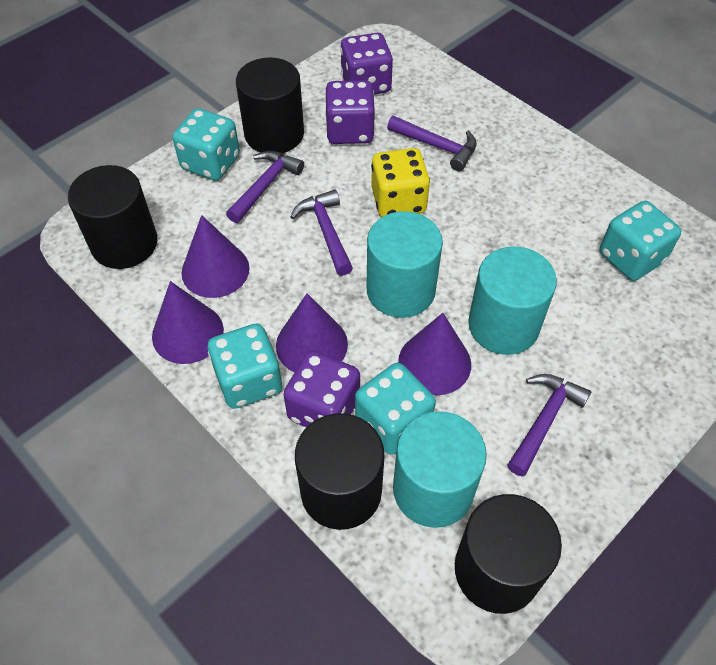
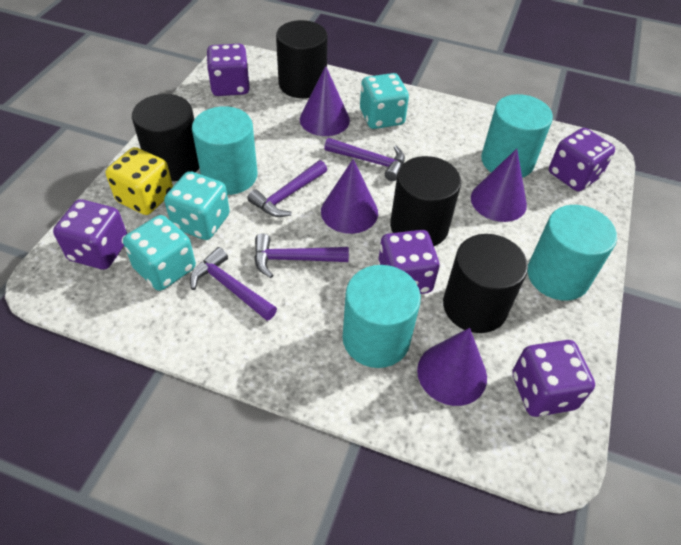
purple dice: [283,350,360,427] [325,80,375,144] [340,33,393,94] = 3 -> [53,199,127,270] [207,44,250,96] [378,230,439,294] [512,340,595,417] [549,128,615,191] = 5
turquoise cylinder: [367,211,443,318] [393,411,487,528] [468,246,557,355] = 3 -> [192,106,257,195] [343,265,421,368] [481,94,553,178] [527,205,617,301] = 4
turquoise dice: [173,108,240,180] [208,323,282,409] [355,363,436,455] [600,201,681,281] = 4 -> [123,215,196,291] [164,171,230,240] [360,73,409,129] = 3

